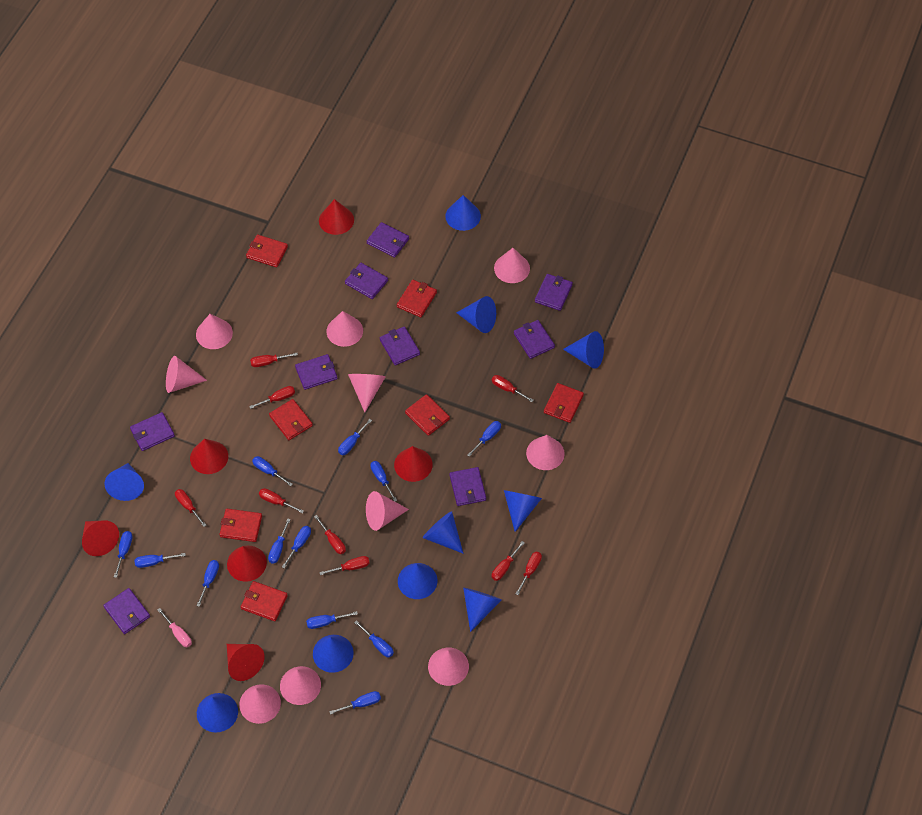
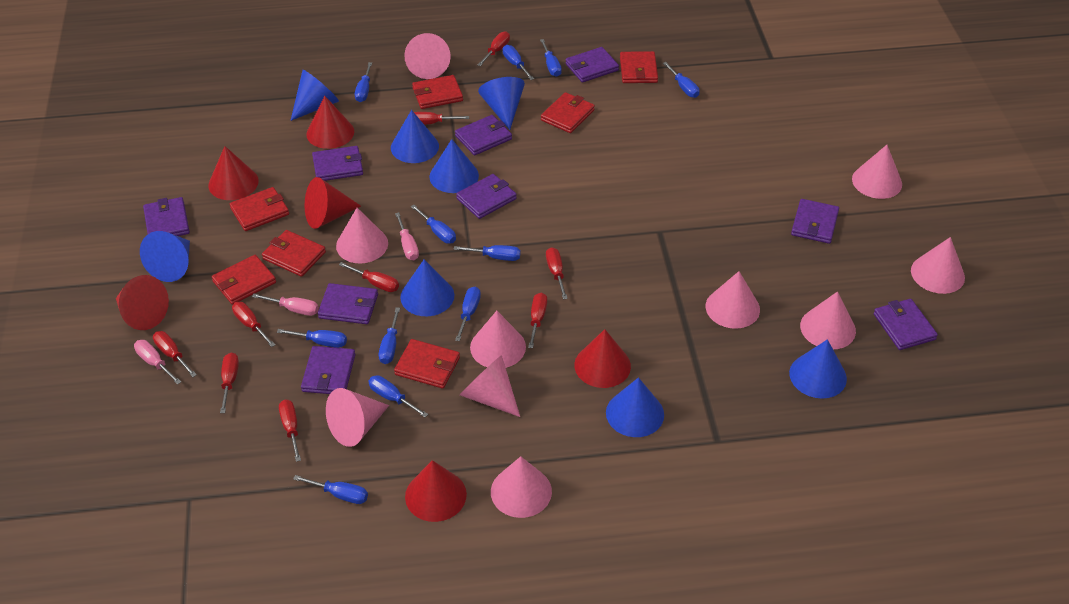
blue cone: [104,463,144,501] [197,693,238,733] [313,635,354,673] [398,563,437,599] [423,511,463,553] [445,195,481,231] [456,296,496,333] [463,588,501,632] [504,490,542,532] [563,331,604,369] = 10 -> [140,231,190,282] [290,70,339,121] [391,110,439,163] [400,259,454,316] [429,139,479,193] [478,77,525,130] [606,377,664,437] [789,339,847,399] = 8
blue screwdriver: [114,531,133,578] [135,553,186,568] [196,560,219,607] [252,456,293,486] [268,518,291,564] [282,526,311,569] [306,611,358,629] [329,691,381,715] [338,419,372,455] [354,620,394,658] [370,461,397,501] [467,421,501,457] = 12 -> [277,329,347,348] [293,475,368,504] [355,62,372,102] [368,375,428,417] [379,307,400,364] [411,205,456,244] [454,245,521,261] [455,287,481,341] [503,45,534,80] [540,39,562,77] [663,62,700,98] = 11
pink screwdriver: [158,608,192,647] = 1 -> [134,340,181,385] [252,294,319,316] [395,212,419,260] = 3

